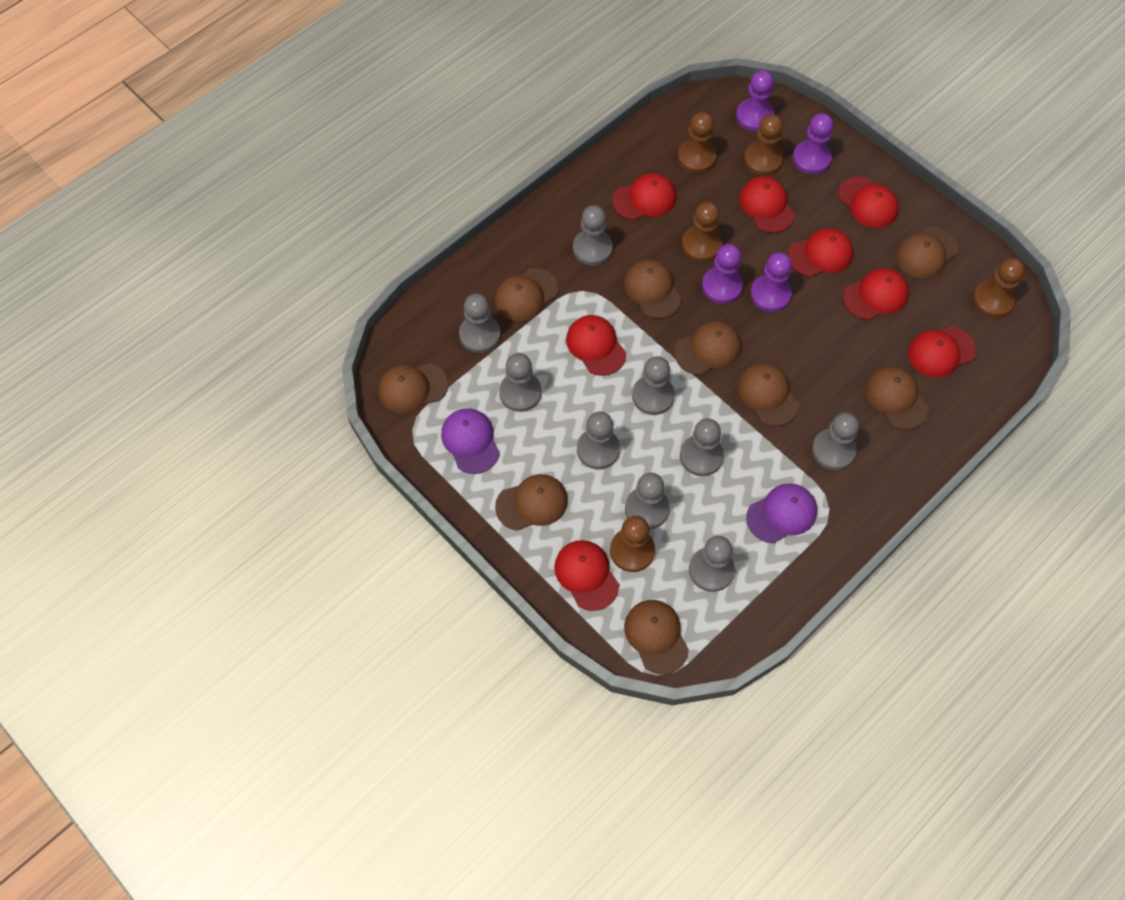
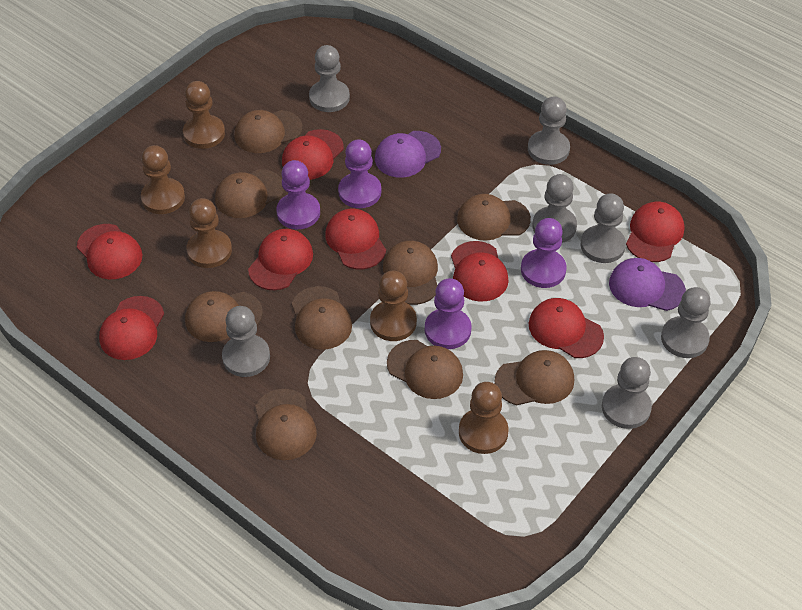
grey pawn: [459,293,501,353] [499,353,542,412] [573,205,613,266] [577,412,620,469] [625,473,669,530] [632,356,675,415] [680,418,724,476] [689,536,735,592] [812,412,859,470] = 9 -> [222,306,270,377] [309,45,350,112] [528,97,570,165] [532,174,577,243] [581,193,626,263] [602,357,652,429] [661,287,711,358] = 7

